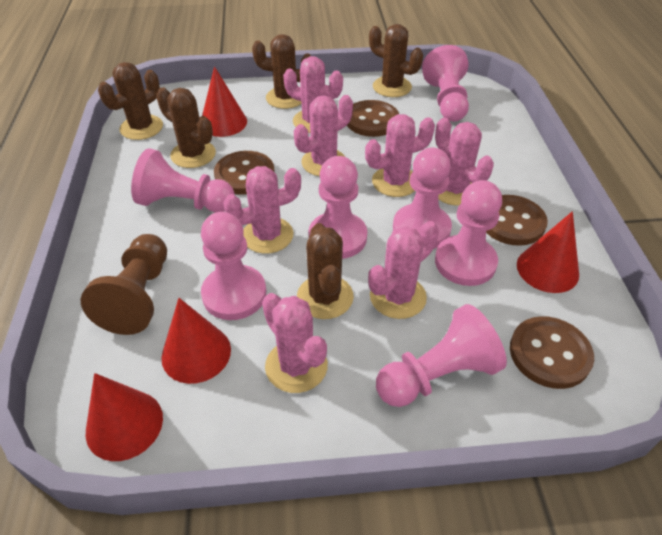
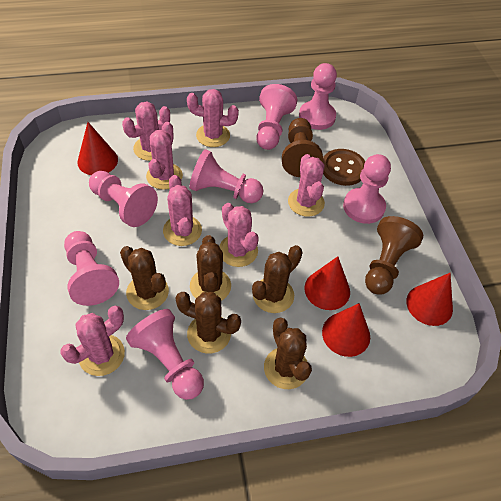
brown button: [214,151,275,195] [347,100,399,137] [486,195,548,246] [510,316,594,389] = 4 -> [323,149,365,186] = 1
brown pawn: [81,234,167,335] = 1 -> [282,118,323,177] [365,216,423,295] = 2

